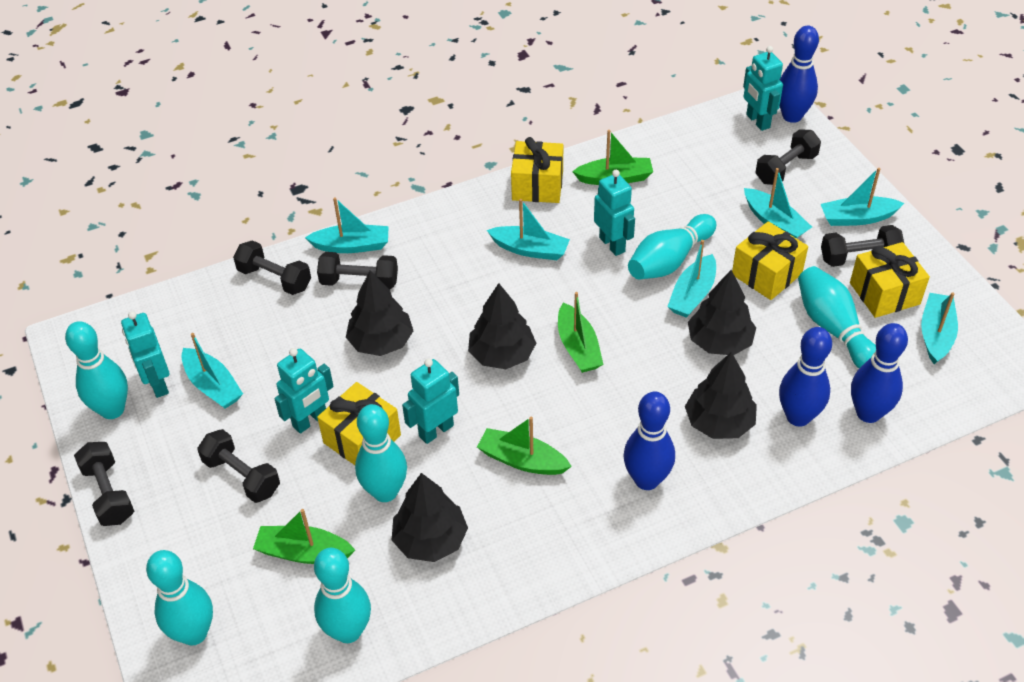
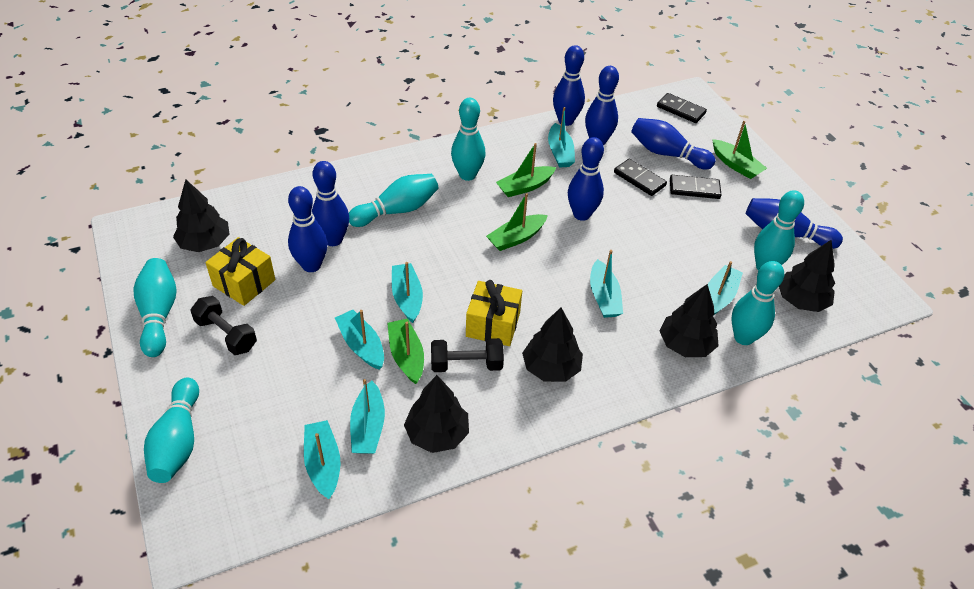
black domino: none = 0 -> [614,159,667,196] [657,93,707,123] [670,175,721,199] = 3
black dumbbell: [74,442,134,526] [197,429,280,503] [233,240,311,295] [317,252,398,289] [755,130,821,185] [821,225,904,267] = 6 -> [190,296,257,355] [431,338,504,372] = 2
blue bowling pin: [623,392,675,490] [779,327,832,427] [780,26,819,123] [851,323,908,423] = 4 -> [288,186,328,272] [312,161,349,246] [553,45,585,126] [568,137,604,221] [585,66,619,146] [631,118,715,169] [746,198,843,249] = 7
turquoise robot: [121,311,169,398] [274,348,334,434] [402,359,459,444] [594,170,635,256] [743,46,783,131] = 5 -> none = 0
yellow gift: [317,382,401,465] [511,137,563,203] [732,221,808,300] [850,242,930,318] = 4 -> [205,237,275,306] [466,280,522,346] = 2

